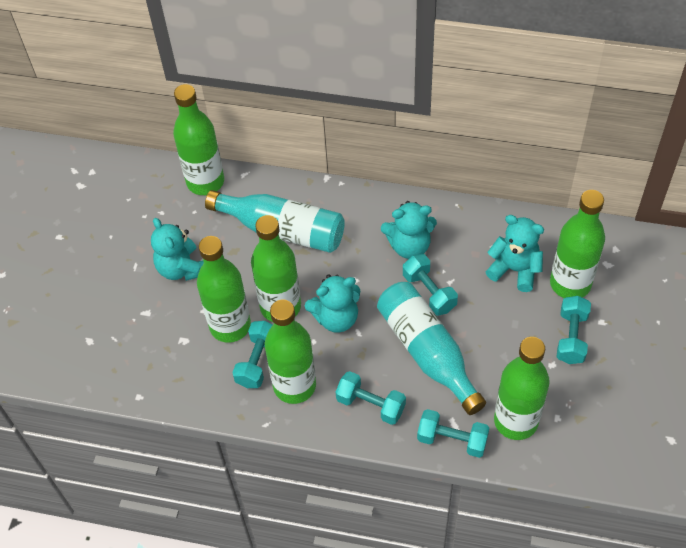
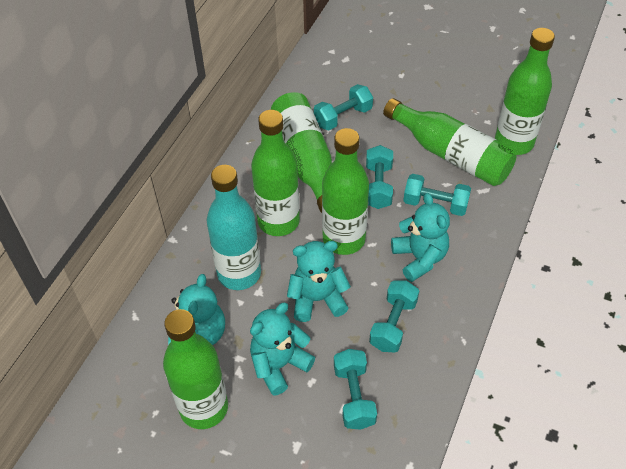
turquoise bottle: [205,190,345,253] [377,282,486,415] = 2 -> [207,165,261,290] = 1

